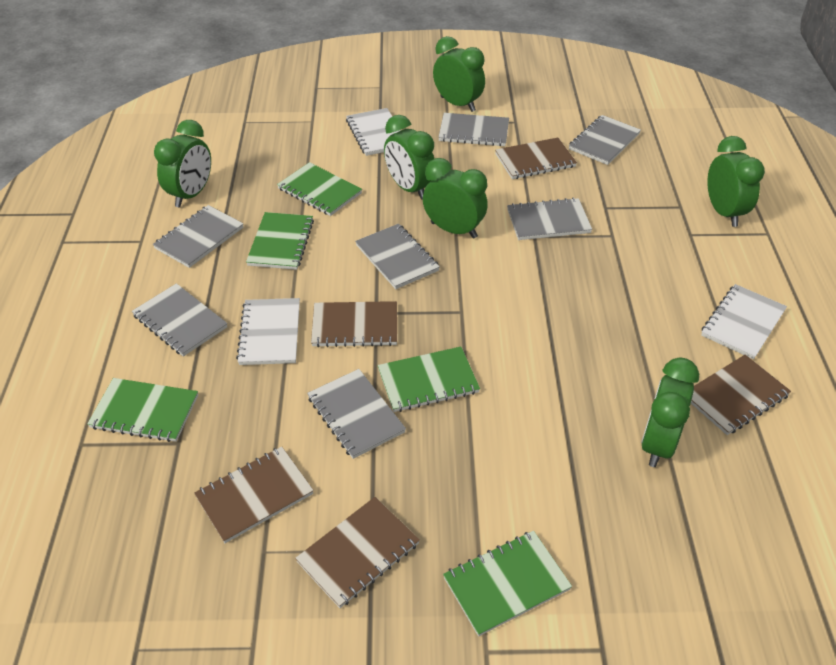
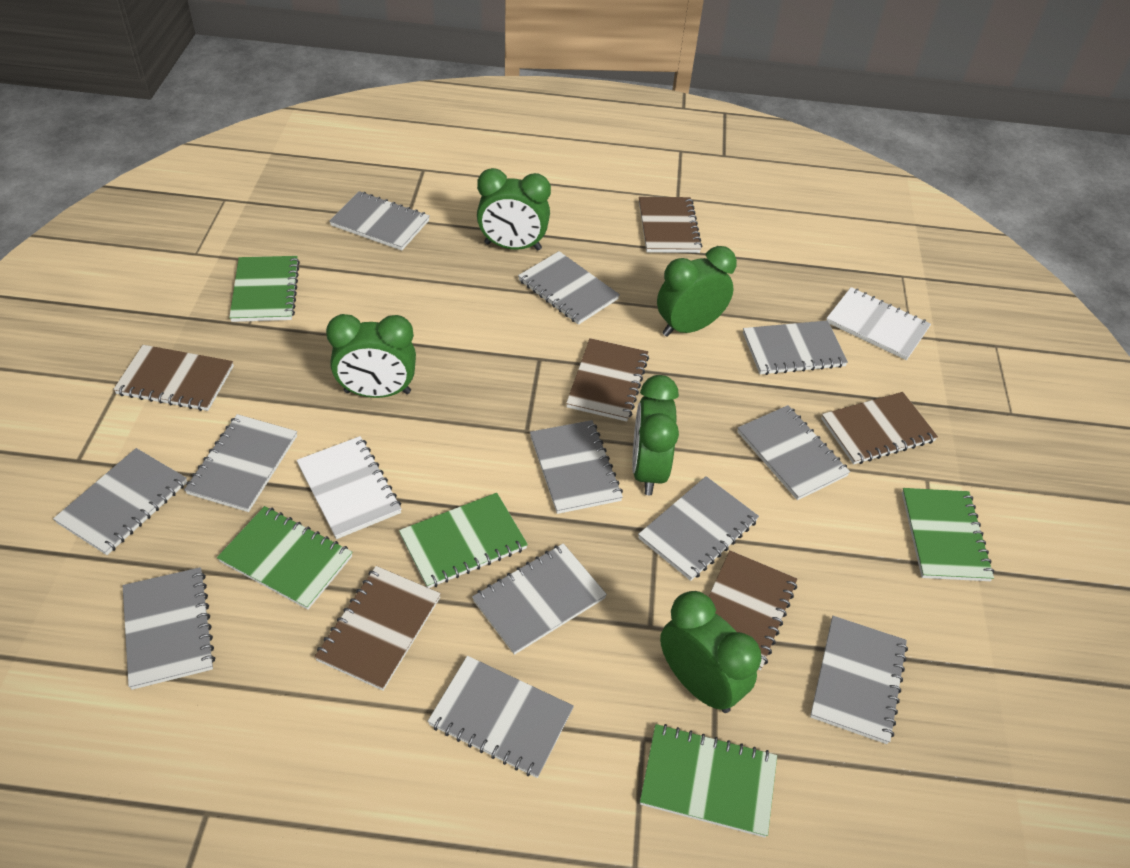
brown notebook: [194,446,314,543] [295,497,420,608] [311,301,397,347] [495,138,577,179] [691,355,791,435] = 5 -> [113,345,234,411] [314,566,441,691] [566,338,649,422] [639,197,702,253] [708,550,797,670] [821,392,938,465] = 6
green clock: [154,120,211,208] [384,115,434,200] [423,158,488,239] [433,36,485,112] [641,357,699,467] [708,136,765,227] = 6 -> [326,314,416,398] [477,168,551,251] [632,375,679,495] [657,246,737,337] [660,591,761,713] = 5
grey notebook: [132,283,227,357] [153,205,244,268] [307,369,406,459] [355,224,440,289] [438,113,509,146] [507,198,592,240] [569,115,641,165] = 7 -> [53,448,187,555] [123,567,215,690] [184,414,297,512] [329,191,430,251] [427,656,574,778] [472,543,607,655] [518,251,620,325] [530,420,623,514] [638,476,759,581] [737,405,850,500] [743,320,848,375] [810,616,908,744] = 12
white notebook: [236,298,300,365] [346,108,401,156] [701,284,787,359] = 3 -> [297,436,402,539] [826,287,931,360] = 2

